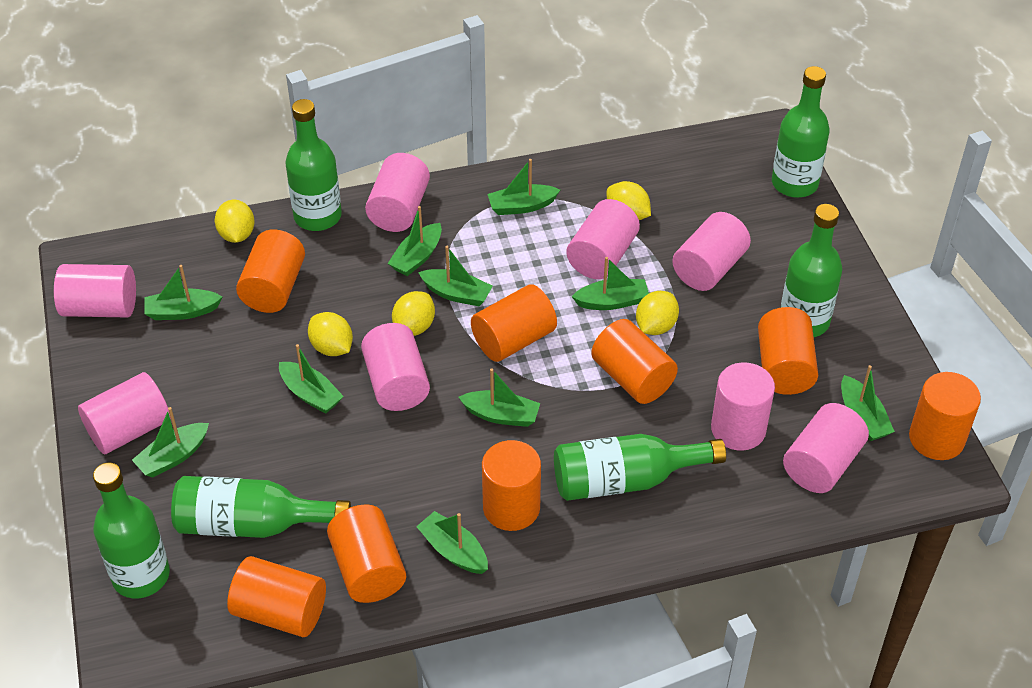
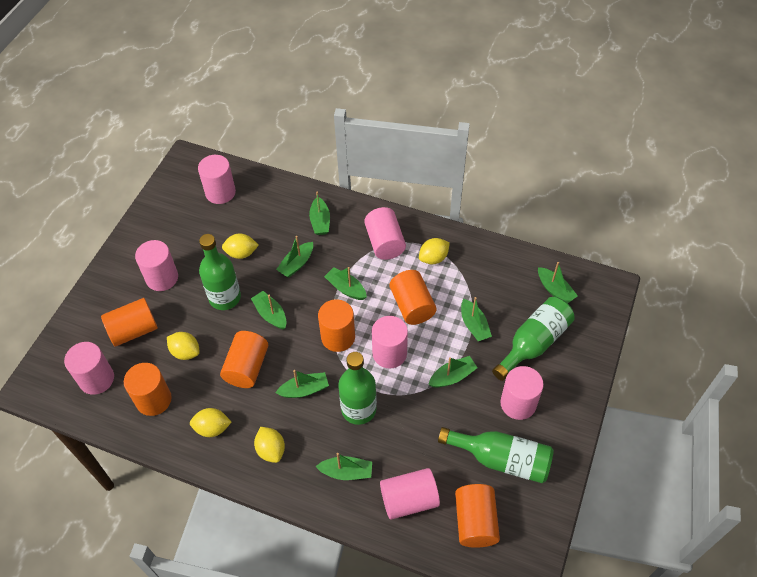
green boat: [132,407,209,477] [144,265,222,320] [279,344,344,414] [388,206,442,276] [416,511,488,574] [418,246,493,306] [459,368,540,427] [487,159,560,215] [572,257,649,310] [841,365,895,441] = 10 -> [251,291,286,330] [275,370,329,398] [276,236,313,278] [309,192,330,235] [315,453,372,480] [324,267,367,300] [428,356,478,388] [461,297,492,341] [538,262,578,303] = 9
green bottle: [93,463,170,598] [171,476,351,538] [285,99,342,231] [554,434,726,501] [772,66,830,198] [781,204,842,337] = 6 -> [199,234,241,310] [338,352,377,425] [438,427,554,483] [492,297,575,381] = 4
orange cylinder: [227,556,326,637] [236,229,305,313] [327,505,406,603] [471,284,557,362] [482,440,541,531] [591,319,678,404] [758,307,818,395] [909,372,981,460] = 8 -> [101,298,158,347] [124,363,172,416] [220,331,268,388] [318,299,355,352] [390,270,437,325] [455,484,500,548] = 6
pink cylinder: [54,264,136,317] [78,372,170,454] [361,323,430,411] [365,153,430,232] [566,199,640,279] [672,212,751,291] [711,362,775,451] [783,403,869,493] = 8 -> [64,342,114,395] [135,240,178,291] [198,155,236,204] [364,207,406,260] [372,316,408,368] [380,468,440,520] [500,366,544,420] = 7

